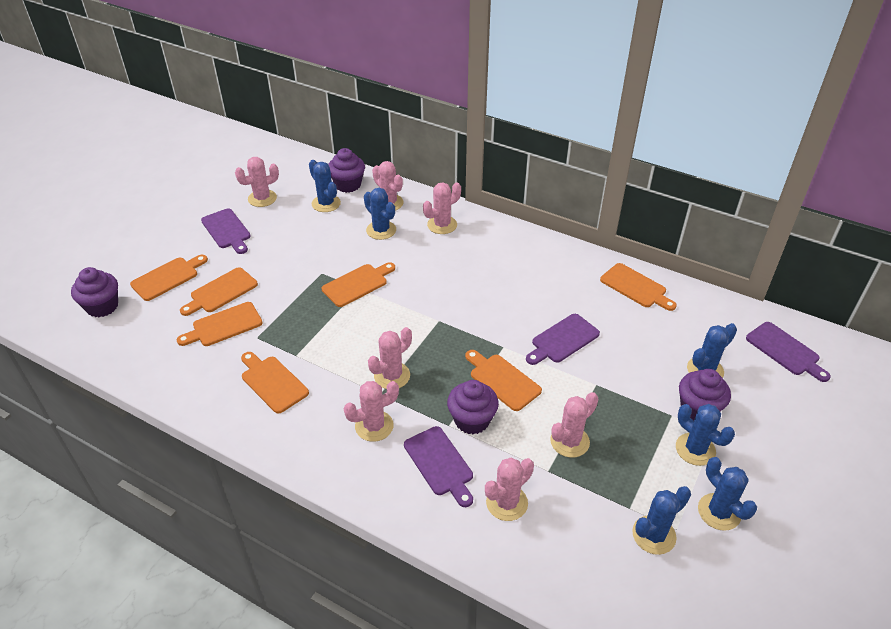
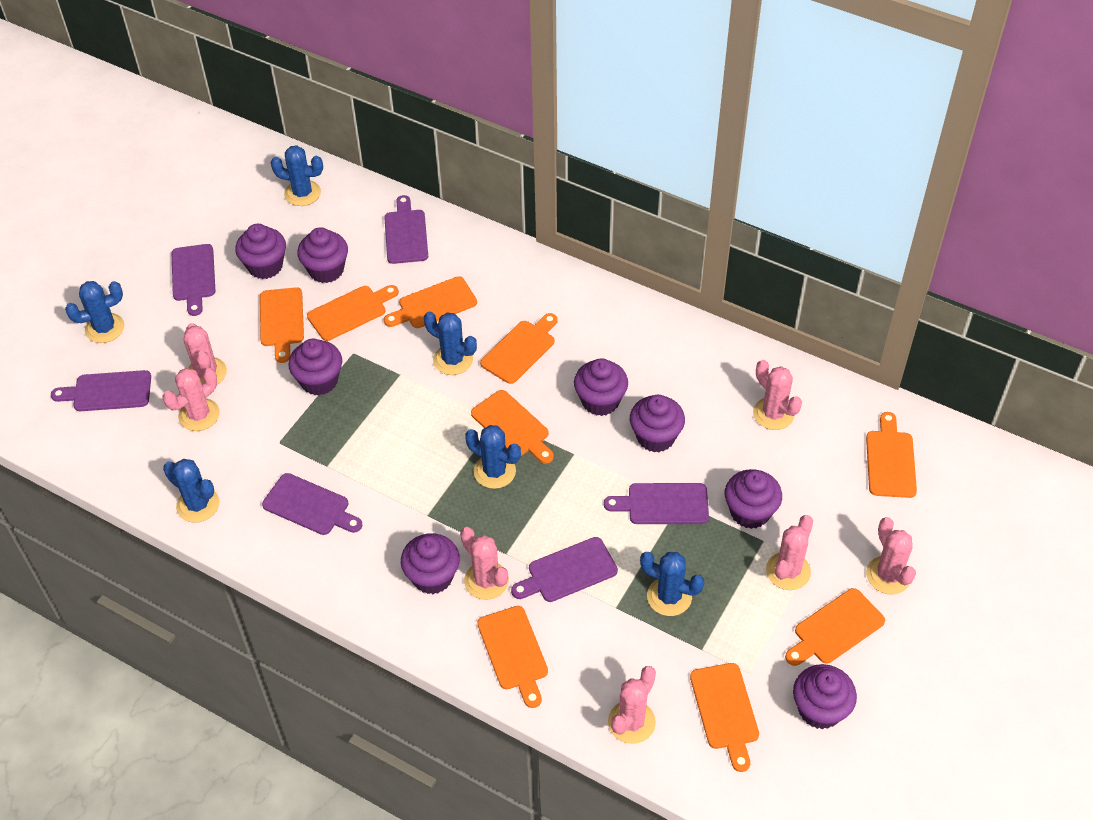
orange cutting board: [130,255,208,301] [177,302,263,346] [180,267,258,316] [241,352,309,414] [322,262,395,307] [465,350,542,411] [600,263,677,311] = 7 -> [260,287,304,363] [307,285,399,341] [384,276,477,328] [471,390,554,464] [477,606,548,708] [480,313,558,384] [690,663,759,772] [785,588,885,666] [866,412,917,498] = 9
purple cupcake: [71,267,118,317] [328,148,365,193] [447,380,499,435] [679,369,731,421] = 4 -> [235,224,286,279] [288,338,342,395] [297,227,348,283] [401,533,460,594] [574,358,628,416] [630,395,685,452] [725,469,782,529] [793,664,857,729] = 8
purple cutting board: [201,208,251,254] [404,426,473,507] [526,314,600,365] [746,322,831,382] = 4 -> [51,370,151,411] [172,244,215,316] [262,473,362,535] [384,195,428,264] [511,537,618,602] [604,483,709,524] = 6

